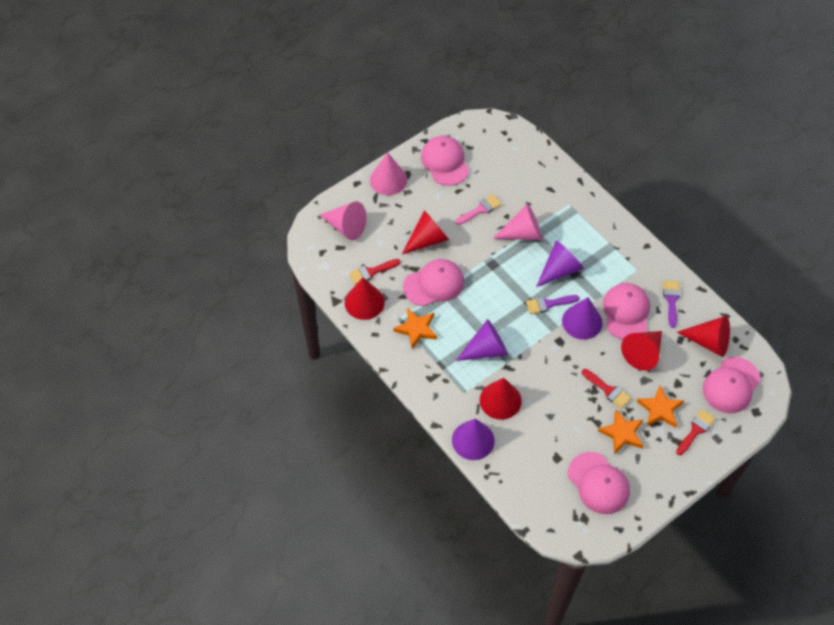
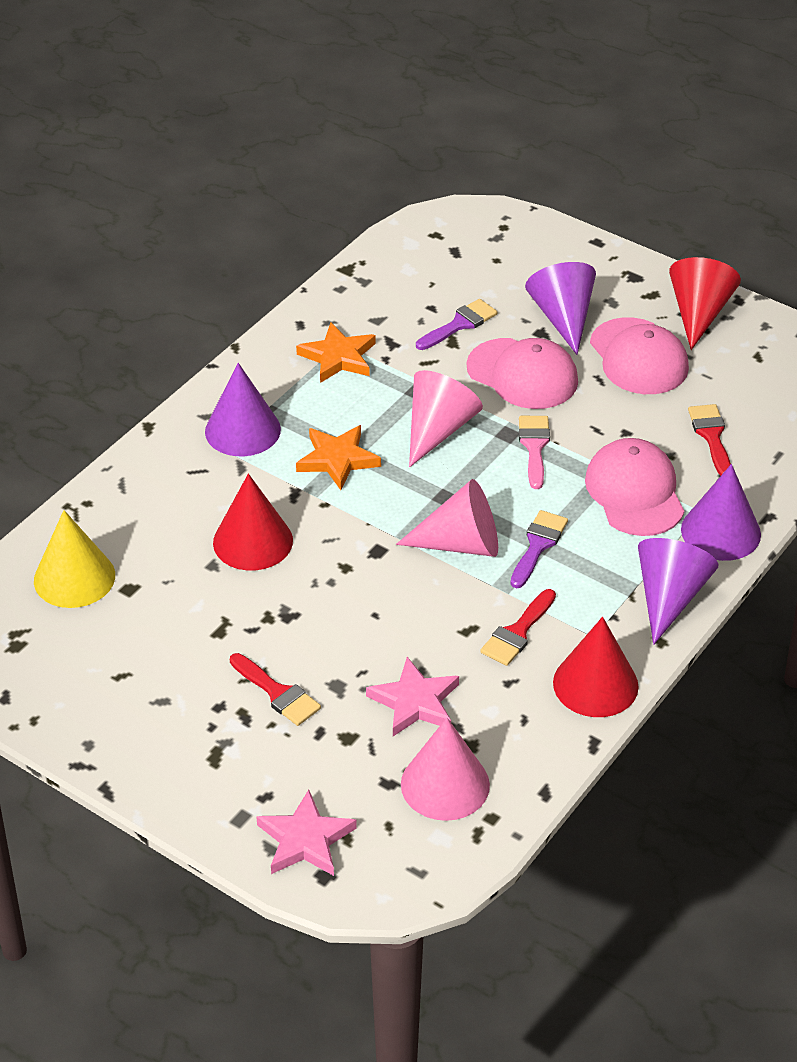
orange star: [393,308,437,349] [598,409,644,454] [637,385,684,428] = 3 -> [296,322,375,383] [296,425,381,490] = 2
pink cap: [403,259,464,306] [421,136,469,186] [568,452,630,514] [603,283,650,340] [703,357,761,413] = 5 -> [466,338,578,409] [585,438,684,536] [590,317,689,394] = 3
pink star: none = 0 -> [256,790,357,876] [366,657,459,736] = 2
red cone: [345,277,385,320] [402,210,449,254] [480,378,522,420] [621,331,662,371] [677,316,730,357] = 5 -> [213,474,293,571] [553,617,639,717] [669,257,741,350] = 3
yellow cone: none = 0 -> [34,510,115,608] = 1

